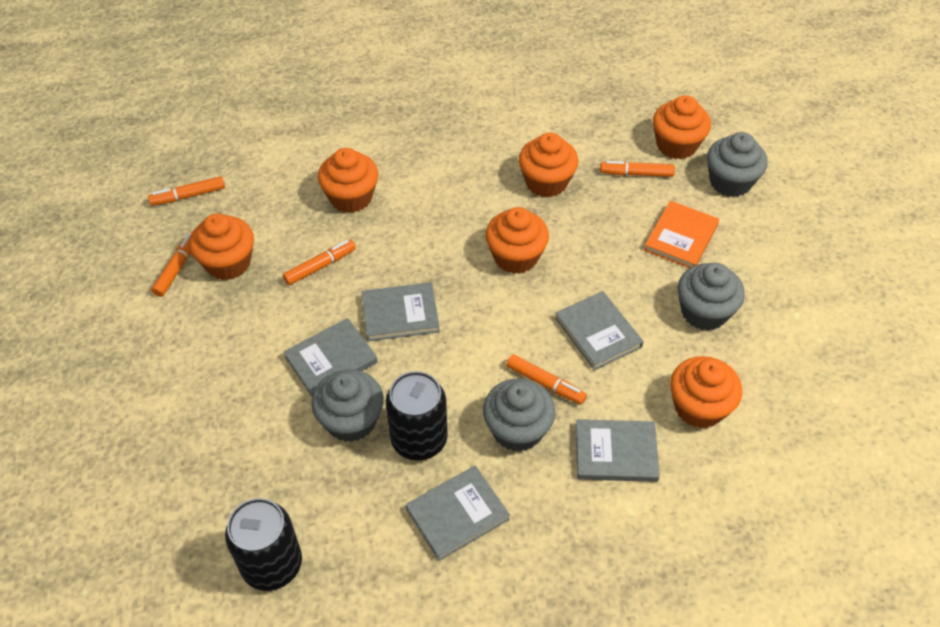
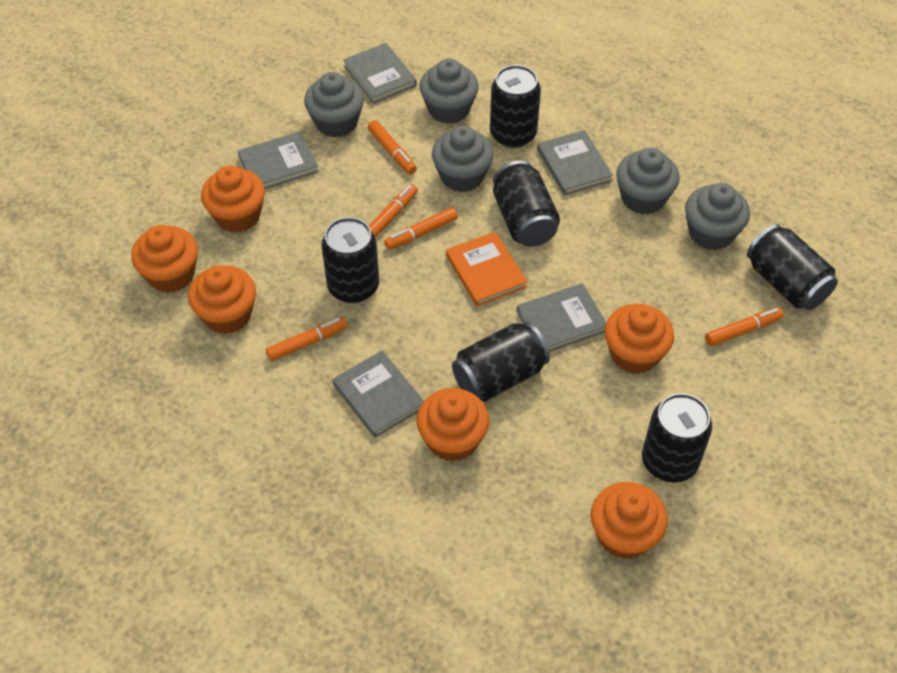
black can: [225,498,302,591] [386,371,448,461] = 2 -> [321,217,379,303] [452,322,550,402] [490,65,541,148] [493,161,560,247] [642,393,712,483] [747,224,838,310] = 6
grey cupcake: [311,369,384,442] [483,378,555,452] [678,263,745,330] [707,132,768,197] = 4 -> [304,72,364,138] [419,58,479,124] [432,126,494,192] [616,148,680,214] [685,183,750,250] = 5

